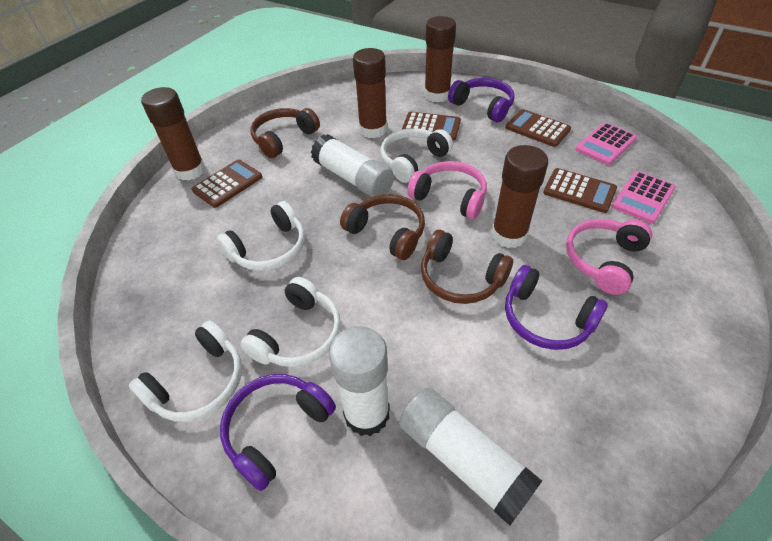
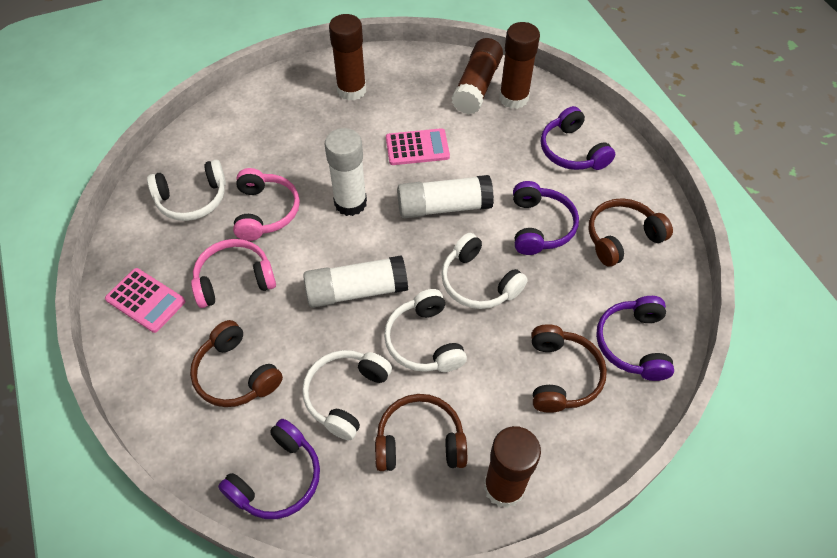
brown calculator: [192,160,262,208] [402,112,461,141] [506,109,571,147] [543,168,617,213] = 4 -> none = 0
brown headphones: [250,108,320,158] [340,194,425,260] [421,230,513,304] = 3 -> [190,320,283,407] [375,394,467,471] [532,324,607,413] [588,198,673,266] = 4
purple headphones: [220,374,336,491] [448,78,515,122] [505,265,608,350] = 3 -> [218,419,320,519] [513,181,579,255] [541,106,615,170] [596,296,674,381] = 4

